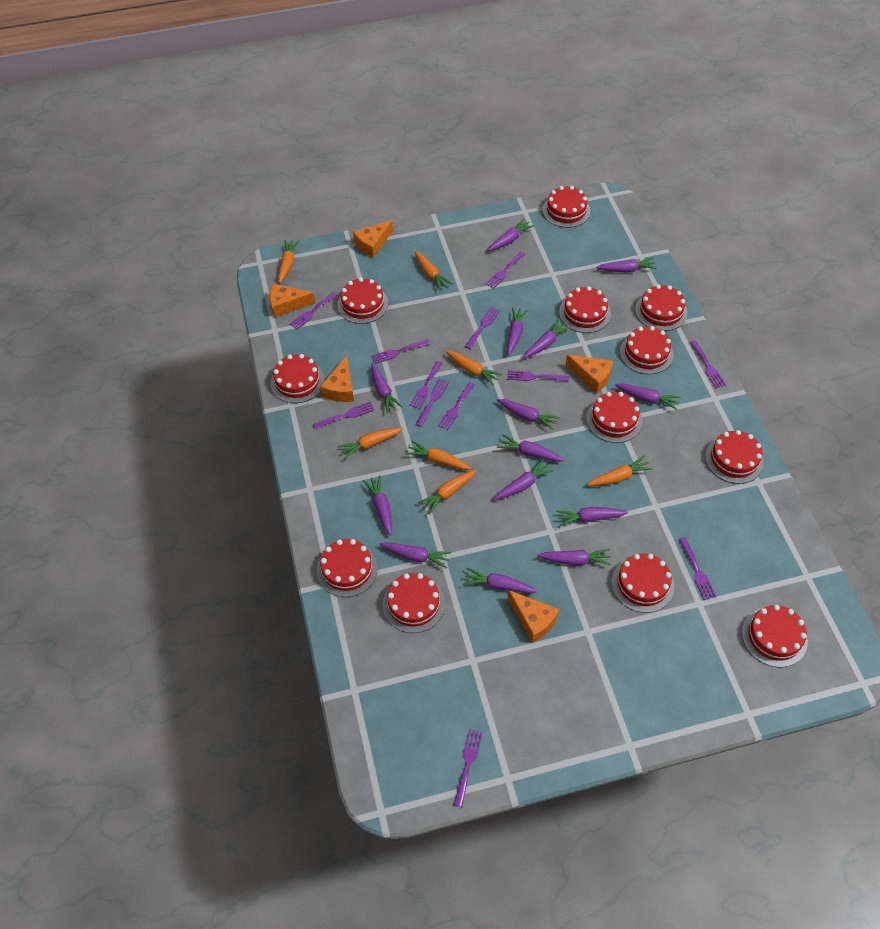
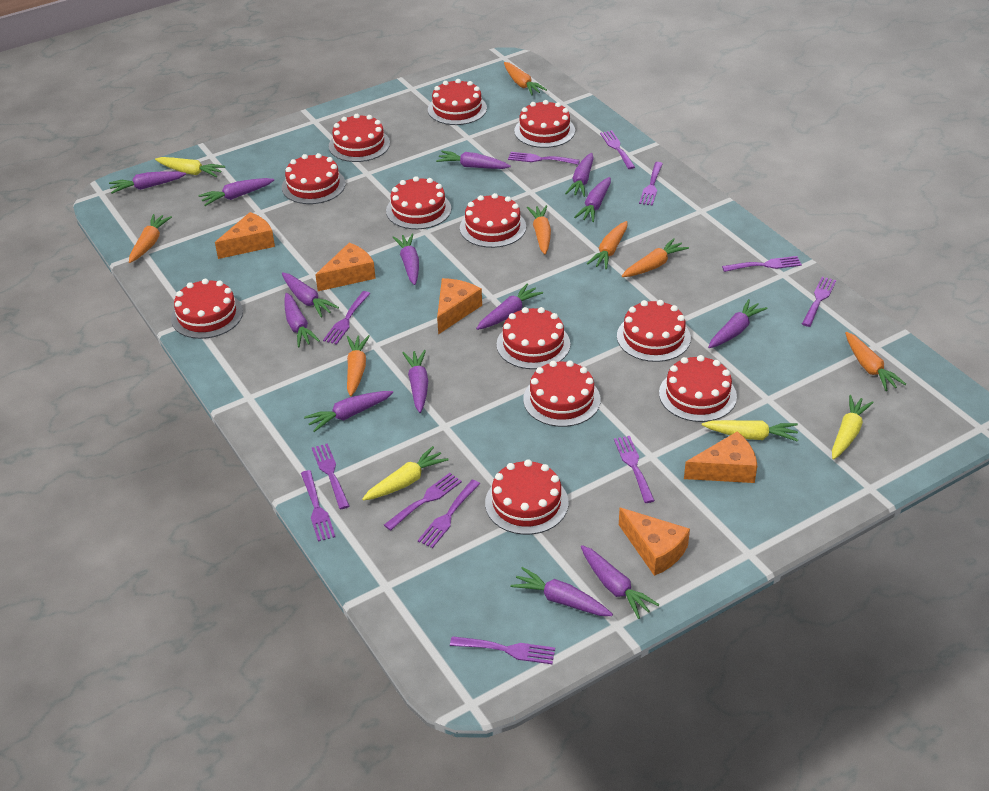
yellow carrot: none = 0 -> [155,157,225,177] [362,446,448,501] [702,420,798,442] [832,395,874,460] = 4

